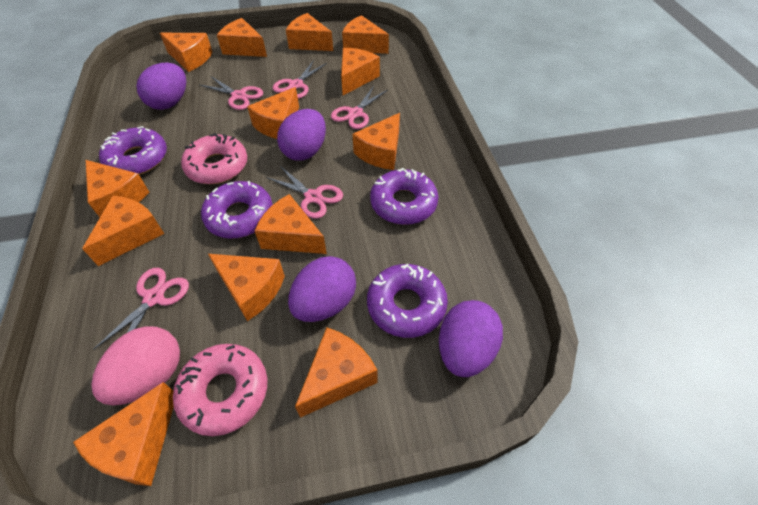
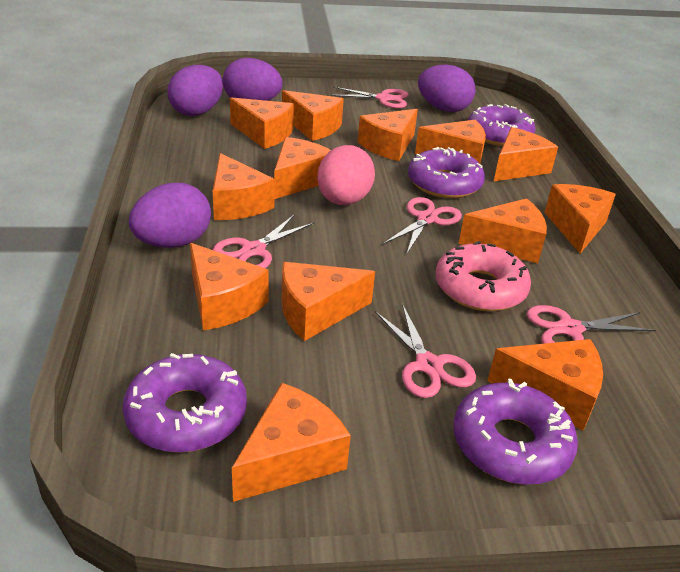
pink donut: [173,344,267,436] [181,133,247,184] = 2 -> [435,241,531,311] = 1

